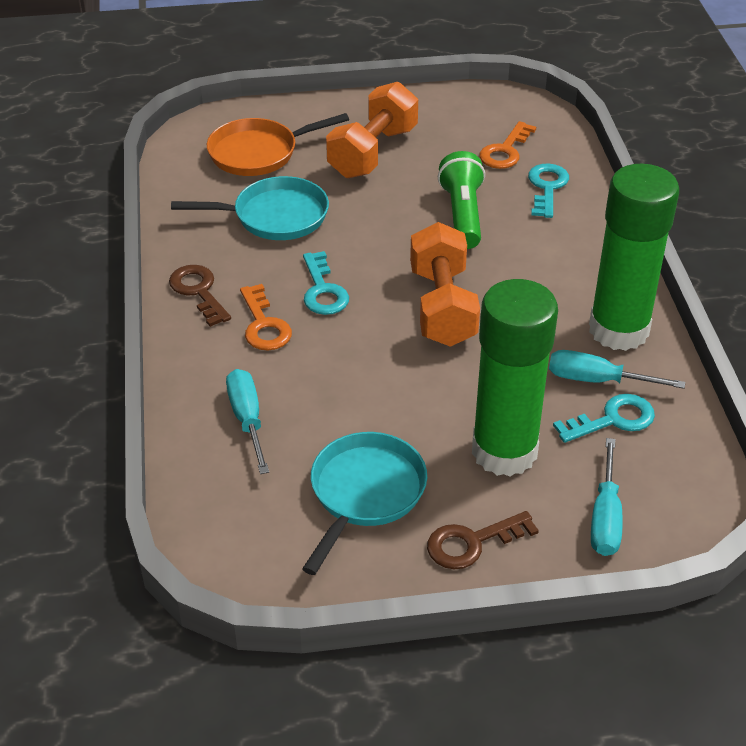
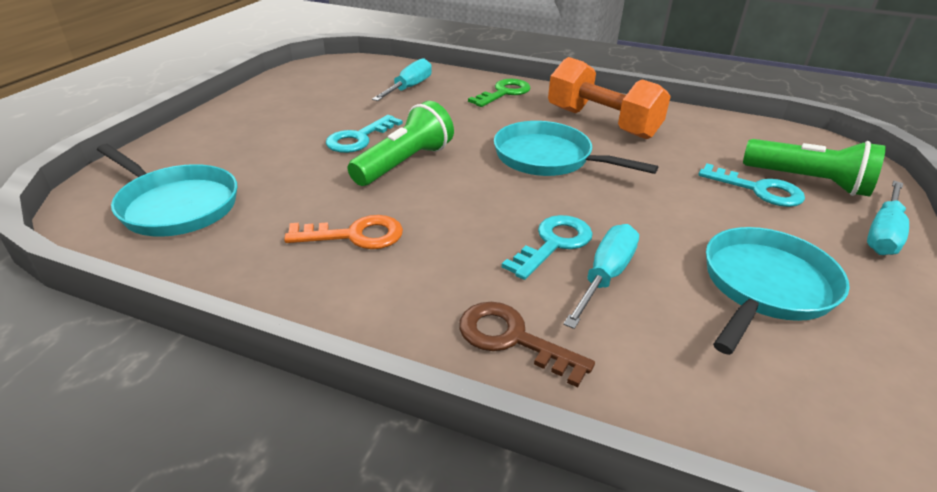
brown key: [169,265,231,327] [427,511,539,569] = 2 -> [459,302,595,387] = 1
green flashlight: [438,151,485,249] = 1 -> [348,101,454,186] [743,139,886,197] = 2
green glue stick: [472,279,558,476] [589,164,679,351] = 2 -> none = 0
green key: none = 0 -> [468,79,530,107] = 1
orange dumbbell: [326,82,418,178] [410,222,480,347] = 2 -> [548,57,671,139] = 1
orange key: [240,284,292,351] [479,121,536,169] = 2 -> [284,215,403,249] = 1
orange pan: [207,113,349,176] = 1 -> none = 0
turquoise pan: [171,176,329,240] [302,432,427,575] = 2 -> [97,144,237,237] [494,121,658,176] [706,227,850,355] = 3

